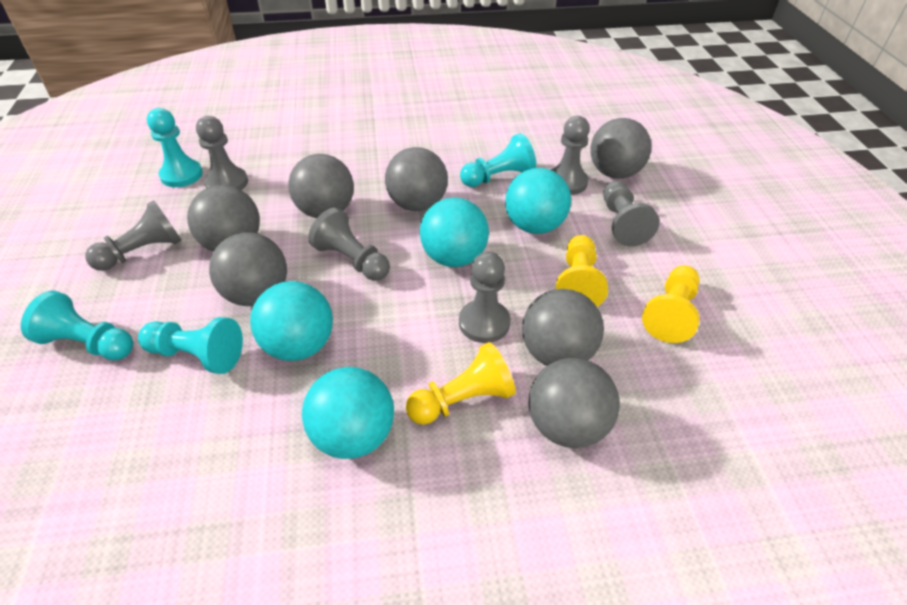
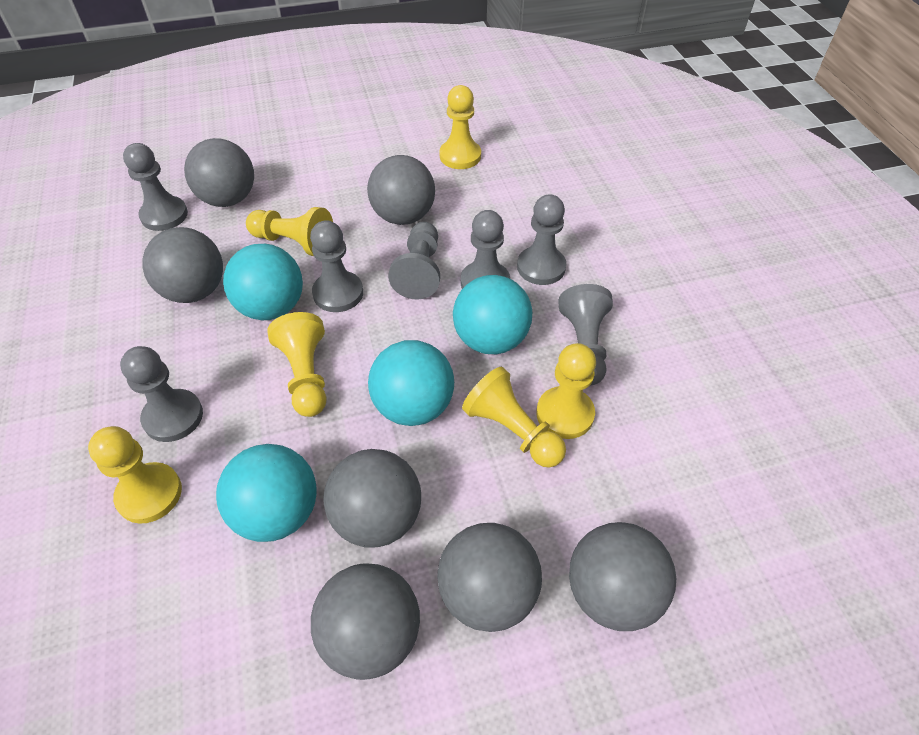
grey pawn: [85,200,182,271] [196,116,248,190] [308,207,390,281] [459,251,510,343] [551,116,590,195] [603,181,660,247] = 6 -> [120,346,203,442] [123,143,188,231] [310,220,363,312] [388,222,440,300] [461,210,510,289] [517,194,566,285] [558,284,613,386] = 7
turquoise pawn: [21,290,133,360] [138,317,243,374] [147,108,203,187] [460,133,536,187] = 4 -> none = 0
yellow pawn: [406,342,516,425] [556,235,608,307] [642,265,700,343] = 3 -> [88,426,182,524] [246,207,333,256] [267,312,327,417] [440,85,481,169] [462,367,566,468] [536,343,596,439] = 6

